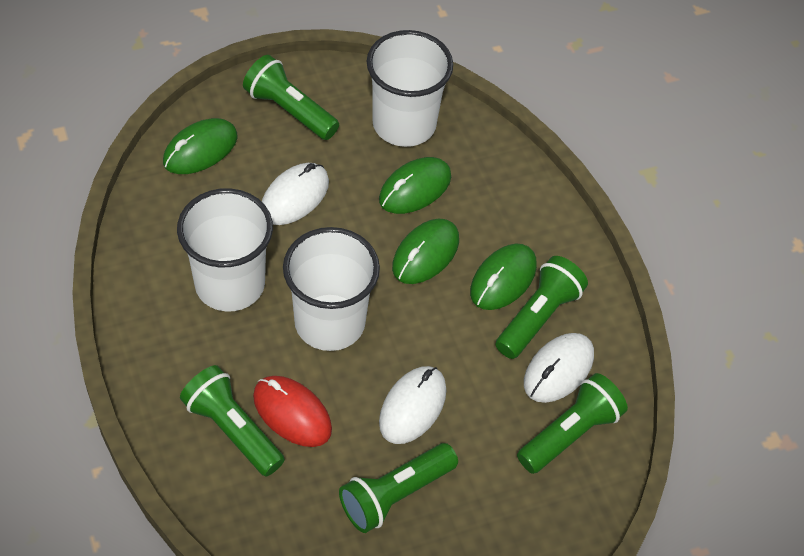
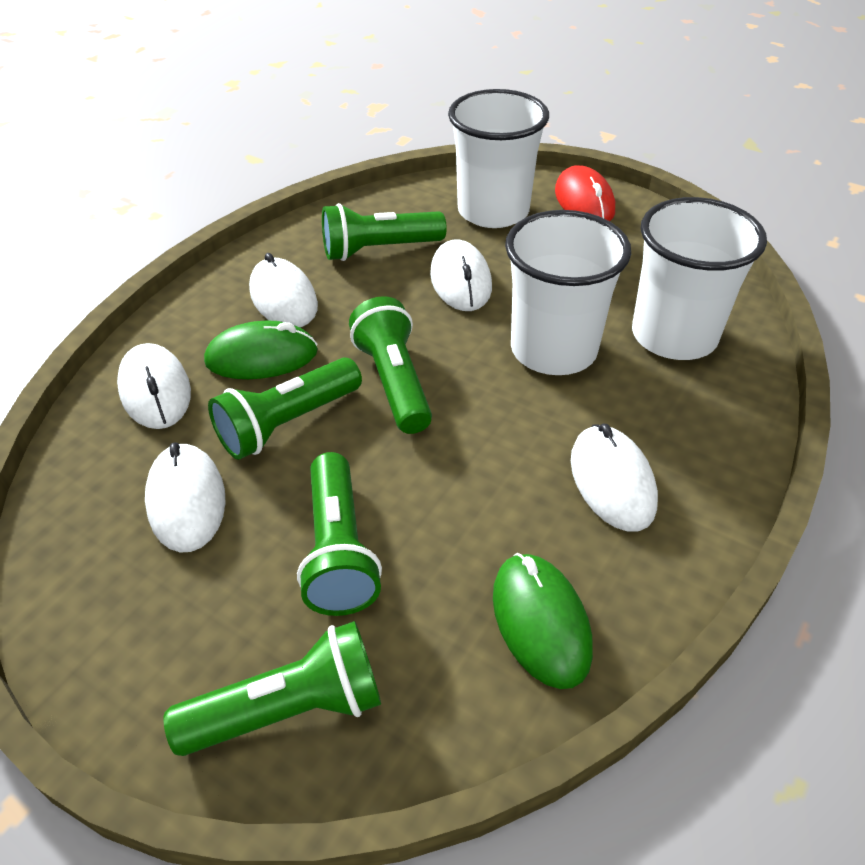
green mouse: [163,118,237,174] [379,157,451,214] [392,219,459,284] [470,244,537,310] = 4 -> [204,320,318,379] [493,553,593,689] = 2
white mouse: [262,163,329,225] [379,366,446,444] [524,333,594,403] = 3 -> [117,343,191,429] [145,443,226,553] [249,253,318,327] [430,239,492,311] [571,424,658,531] = 5

